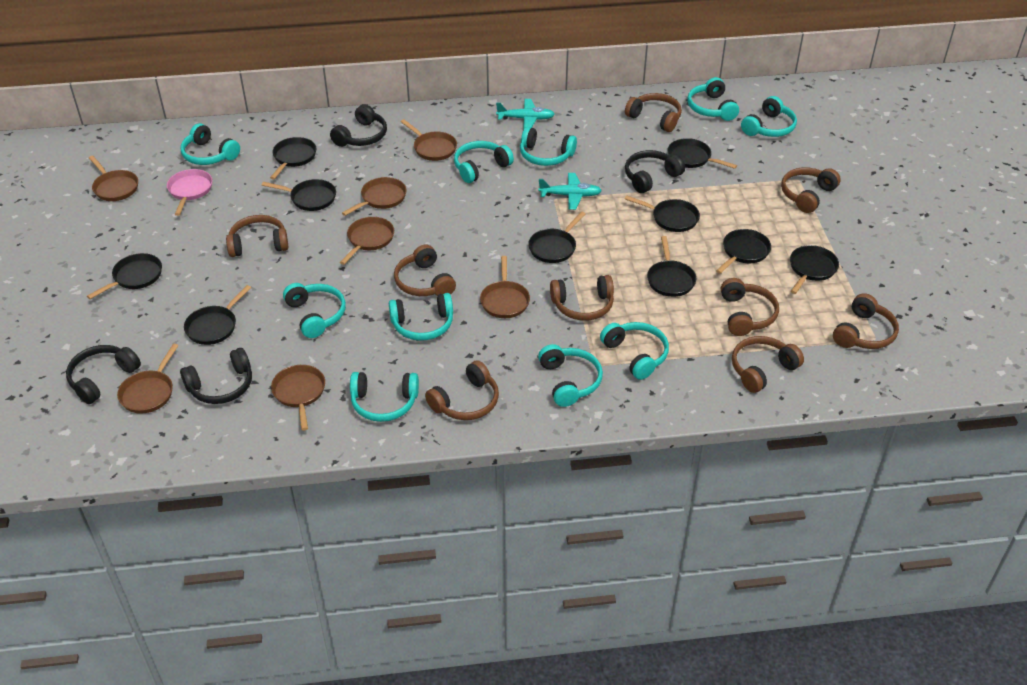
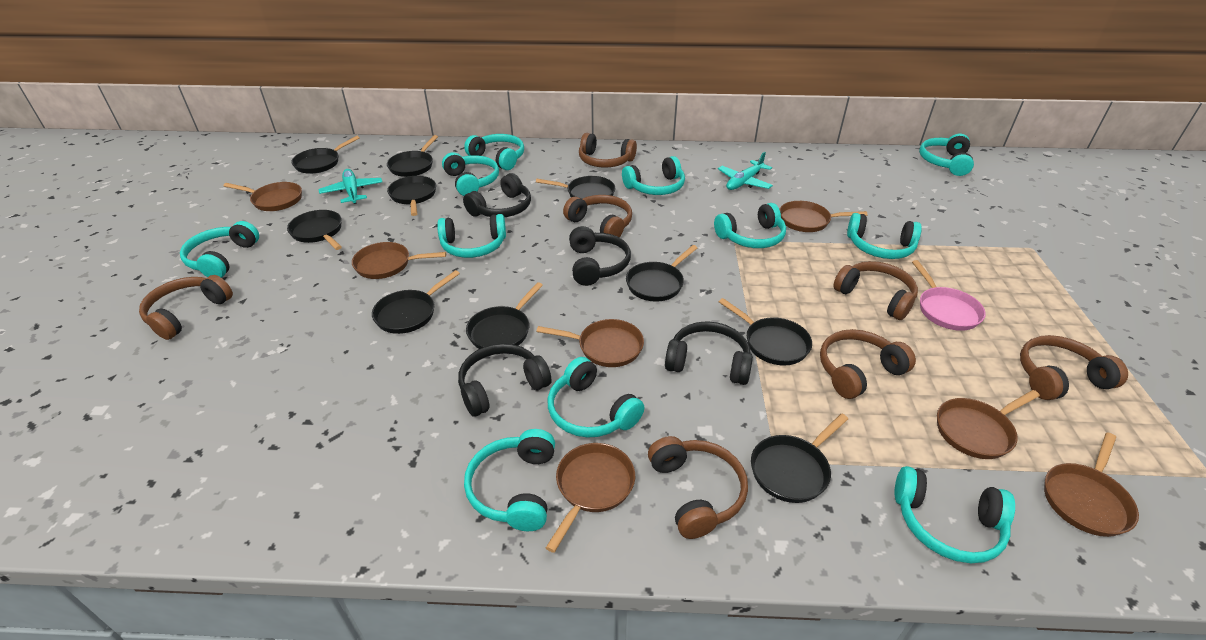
brown headphones: [226,215,288,257] [394,244,456,296] [425,360,499,420] [550,275,614,321] [625,93,682,132] [721,278,779,336] [732,336,804,393] [781,167,841,213] [833,293,899,349] = 9 -> [139,275,233,340] [563,195,632,237] [579,133,637,168] [648,436,748,539] [820,329,916,399] [833,261,918,320] [1020,335,1128,400] = 7
turquoise headphones: [180,123,240,165] [283,283,346,338] [350,372,419,422] [389,293,453,341] [454,141,514,183] [520,127,577,166] [538,344,603,407] [600,322,669,380] [687,77,739,121] [741,96,797,137] = 10 -> [180,221,259,278] [437,214,506,258] [442,152,499,196] [464,134,524,170] [464,429,555,531] [548,357,644,438] [622,156,685,195] [714,203,786,248] [847,213,922,259] [895,466,1015,563] [919,134,974,176] = 11

